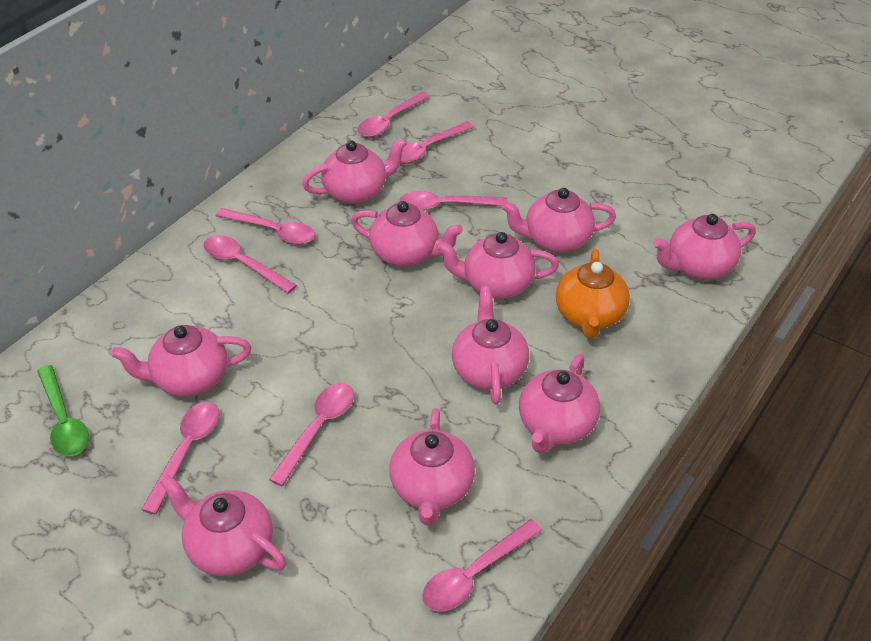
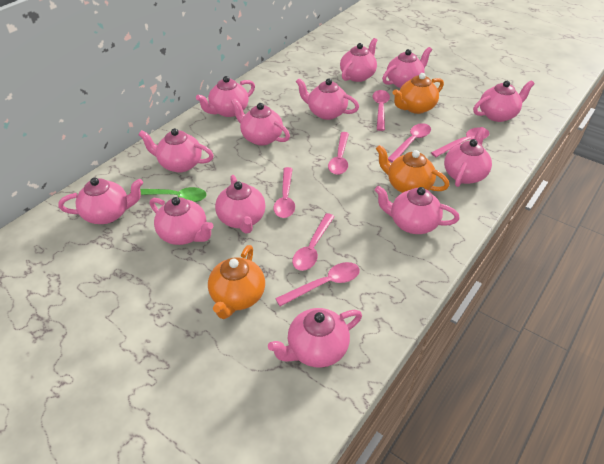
orange teapot: [556,249,630,338] = 1 -> [208,245,265,319] [376,145,449,193] [392,73,444,114] = 3
pink spoon: [141,402,220,515] [203,235,297,294] [216,208,315,244] [269,383,354,486] [357,92,430,137] [399,191,508,211] [400,121,474,164] [422,519,542,612] = 8 -> [273,167,295,218] [275,262,360,306] [292,213,335,271] [328,132,349,175] [373,90,390,131] [388,123,431,162] [431,127,489,157] = 7
pink teapot: [111,325,251,397] [160,475,286,576] [302,138,407,204] [351,201,463,267] [389,408,475,525] [437,232,559,299] [452,286,529,405] [501,188,616,253] [519,354,600,453] [653,214,756,280] = 10 -> [59,178,143,224] [138,128,214,173] [150,197,213,245] [196,76,255,117] [215,175,266,234] [231,98,290,146] [268,308,362,368] [295,78,359,120] [340,38,377,82] [375,186,460,234] [382,47,432,88] [444,127,492,187] [473,80,535,122] = 13

